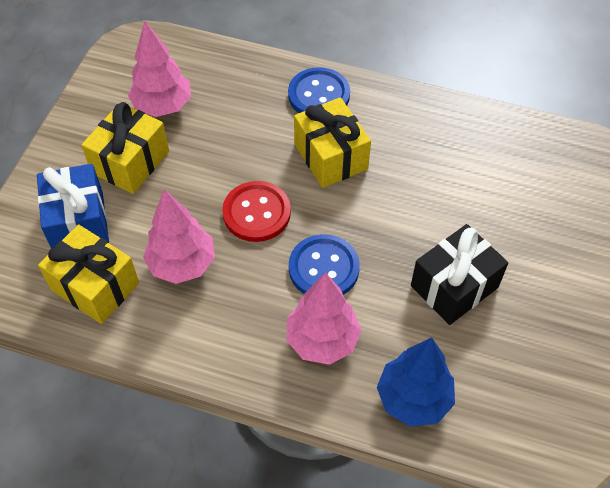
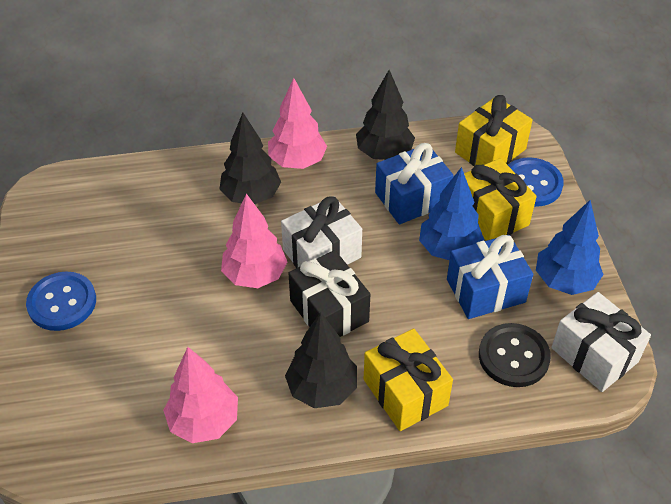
black button: none = 0 -> [479,323,551,387] = 1
black tree: none = 0 -> [219,113,281,204] [285,312,357,408] [356,70,415,160] = 3
blue gift: [37,164,109,248] = 1 -> [375,143,454,225] [447,235,533,319] = 2
blue tree: [377,338,455,427] = 1 -> [419,167,484,260] [536,200,604,295] = 2
red button: [222,181,291,242] = 1 -> none = 0
white gift: none = 0 -> [281,196,362,268] [551,292,651,392] = 2

